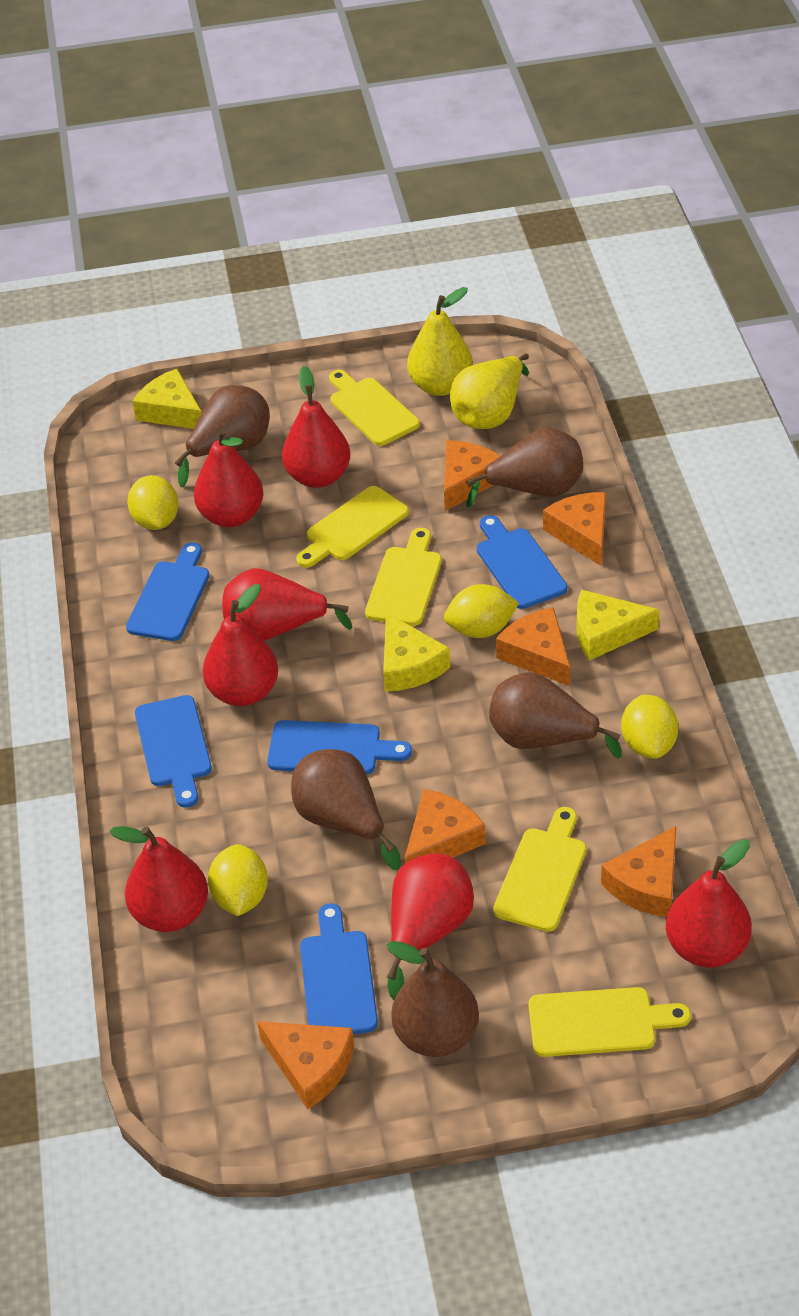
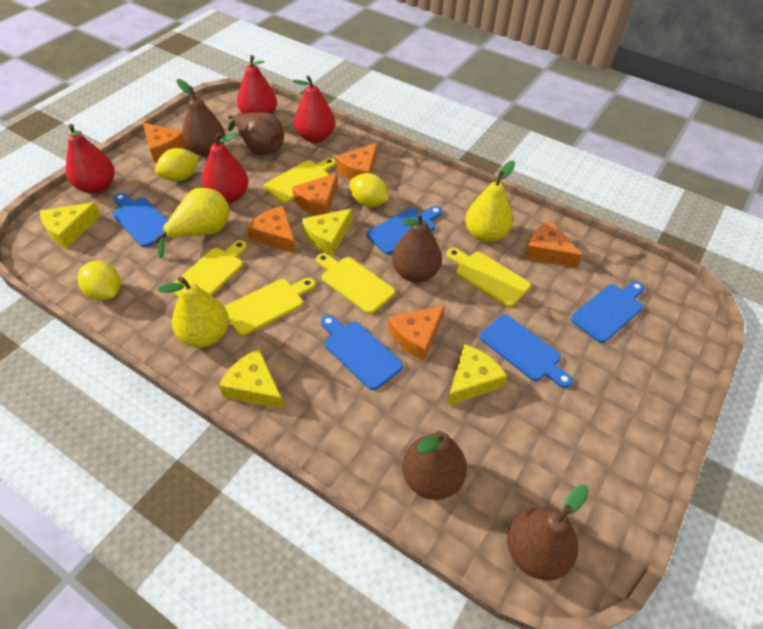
red pear: [110,826,208,932] [194,429,263,527] [203,584,278,706] [222,568,352,641] [282,366,350,488] [387,853,474,1000] [666,839,752,967] = 7 -> [66,124,115,194] [202,132,248,203] [237,55,277,115] [292,75,335,143] = 4
yellow cheese: [132,369,202,429] [383,612,450,692] [577,590,659,661] = 3 -> [40,202,101,249] [219,349,284,409] [302,208,352,255] [447,344,507,406] = 4
yellow lemon: [127,475,178,530] [208,844,268,916] [444,584,519,638] [621,695,678,759] = 4 -> [77,261,121,301] [155,148,199,181] [350,173,389,207] = 3
yellow pear: [407,287,473,396] [450,353,529,429] = 2 -> [154,188,230,258] [158,276,229,348] [465,160,515,243] = 3

